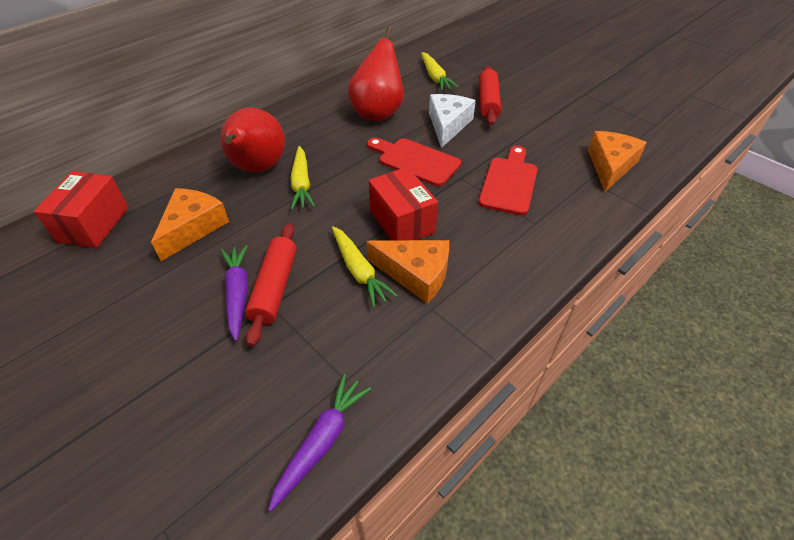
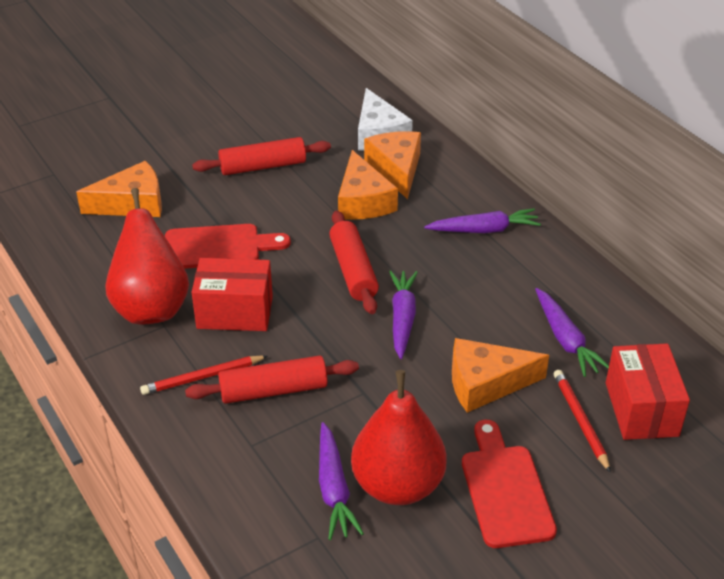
orange cheese: [151,188,229,261] [366,240,449,304] [588,131,647,192] = 3 -> [76,161,162,217] [338,150,398,220] [364,131,421,199] [452,338,549,413] = 4
purple carrot: [221,245,248,341] [268,374,371,512] = 2 -> [319,422,364,540] [389,270,418,359] [424,208,541,233] [535,288,609,377] = 4
red pencil: none = 0 -> [140,355,268,395] [554,370,611,473] = 2
red rolling pin: [245,223,297,347] [479,66,501,125] = 2 -> [185,355,359,404] [192,137,331,175] [329,211,379,314] = 3
yellow carrot: [291,146,315,210] [332,226,398,308] [421,52,458,91] = 3 -> none = 0

